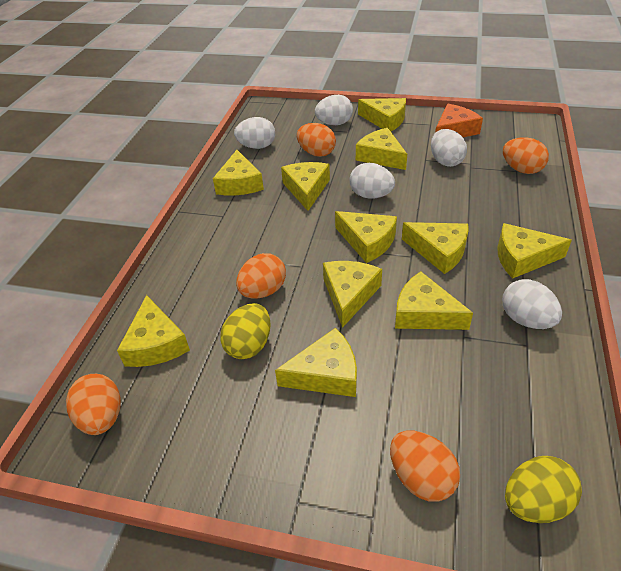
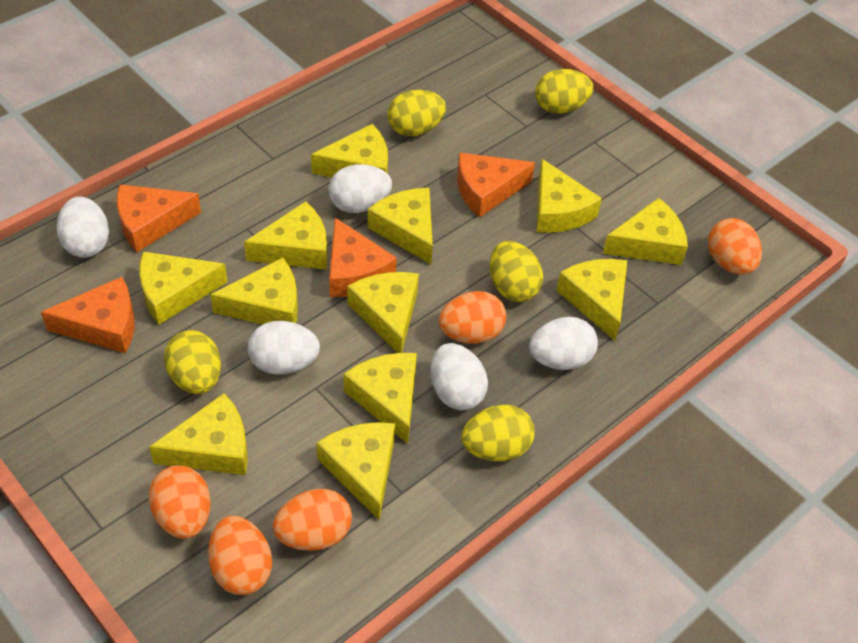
orange cheese: [435,104,483,137] = 1 -> [41,277,135,353] [117,184,201,252] [329,218,397,297] [457,153,535,218] = 4
yellow cheese: [117,295,190,367] [213,150,264,195] [275,328,357,397] [281,162,330,211] [323,261,382,328] [335,211,397,263] [356,128,407,170] [358,98,406,131] [395,271,473,330] [402,222,469,274] [497,223,572,278] = 11 -> [139,252,227,325] [149,393,248,475] [210,258,298,325] [244,201,328,270] [311,124,388,177] [316,422,395,520] [344,353,417,444] [347,272,419,353] [368,188,433,264] [536,159,602,233] [556,259,627,341] [603,198,688,265] = 12
yellow egg: [220,303,271,359] [505,456,582,523] = 2 -> [164,330,221,394] [387,90,446,136] [461,404,535,461] [490,241,543,302] [535,69,594,114] = 5

